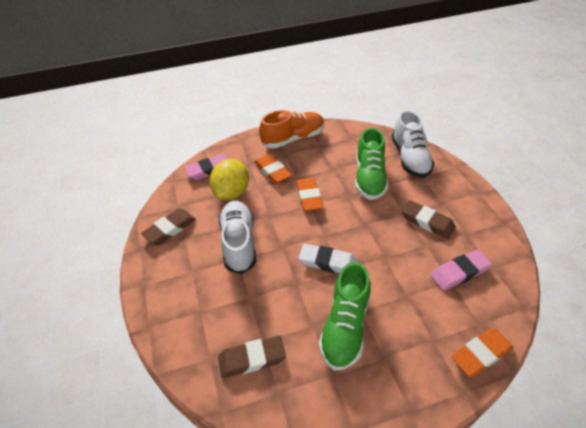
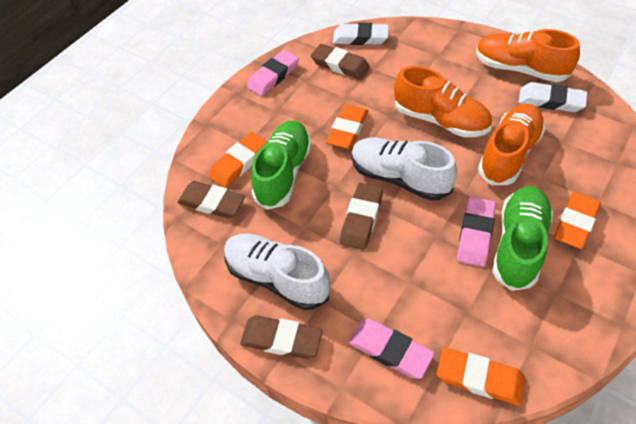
brown eraser: [141,209,196,245] [218,336,286,378] [401,200,456,239] = 3 -> [177,181,245,218] [240,315,322,359] [311,44,370,80] [340,183,383,250] = 4
orange eraser: [254,154,292,184] [296,178,323,211] [451,328,513,377] = 3 -> [209,132,267,188] [326,104,368,149] [437,347,525,406] [554,192,601,249] = 4
orange shoe: [259,110,324,148] = 1 -> [394,66,492,137] [476,29,580,82] [478,104,545,185] = 3
pink eraser: [185,154,229,180] [431,250,492,291] = 2 -> [247,50,299,96] [348,319,435,379] [457,197,496,267] = 3
white eraser: [298,244,357,273] = 1 -> [333,23,389,45] [518,82,587,112] = 2
yellow lemon: [210,159,249,200] = 1 -> none = 0

